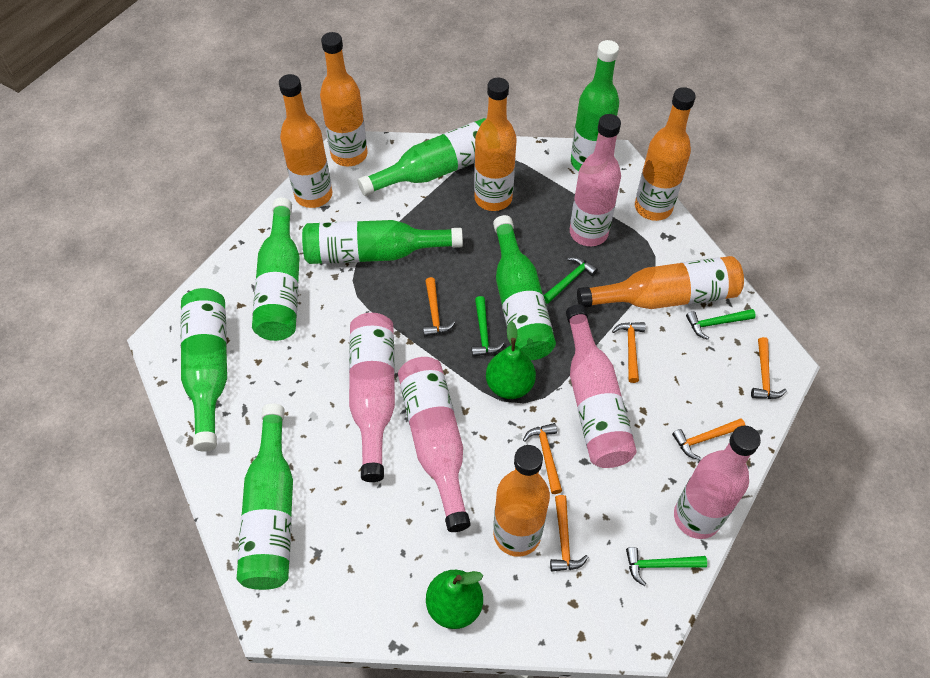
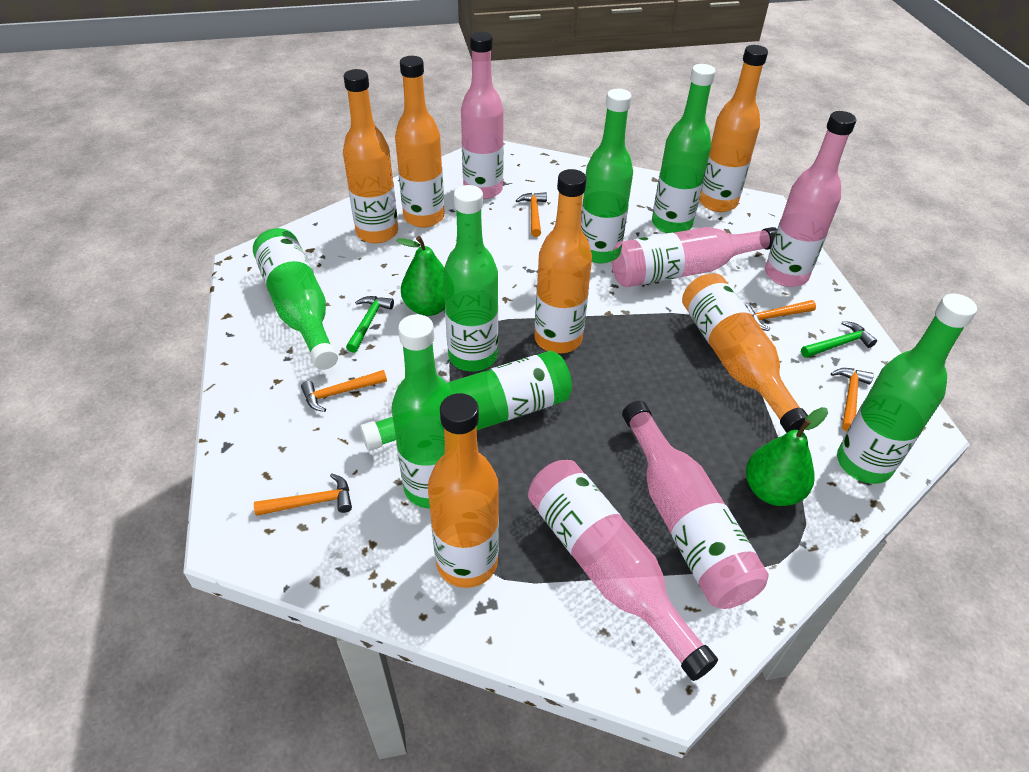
green hammer: [472,296,505,357] [543,257,598,304] [626,547,707,586] [686,309,756,340] = 4 -> [346,296,394,353] [801,321,877,358] = 2
orange hammer: [423,277,455,337] [523,423,562,494] [550,495,588,571] [612,322,646,383] [672,418,746,460] [751,337,787,399] = 6 -> [254,473,352,516] [301,370,387,412] [516,192,547,237] [745,300,816,331] [831,368,874,431] = 5

